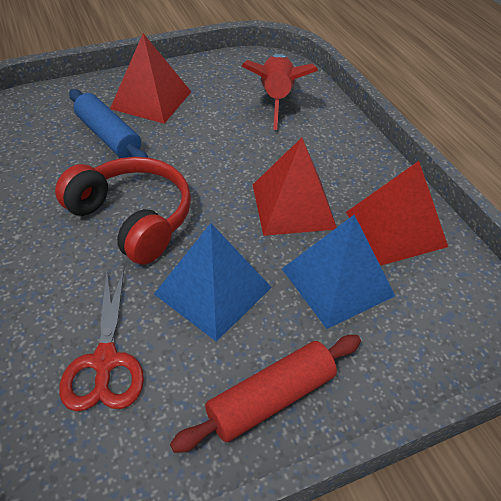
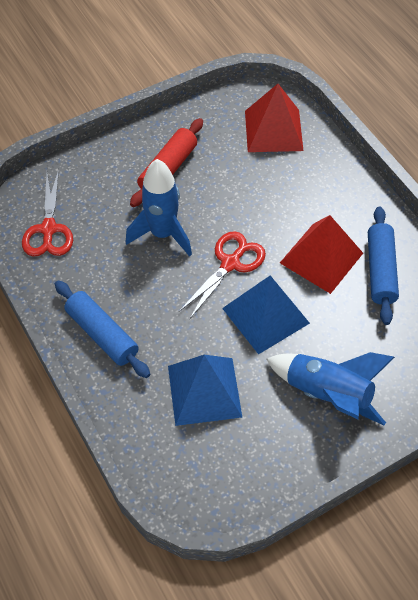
blue rocket: none = 0 -> [126,159,192,257] [267,352,395,426] = 2
blue rolling pin: [69,89,148,158] = 1 -> [55,280,150,378] [368,206,399,325] = 2
red headphones: [55,157,191,265] = 1 -> none = 0
red pyramid: [110,33,191,124] [253,138,337,236] [346,161,448,265] = 3 -> [245,84,304,152] [280,215,363,294] = 2
red rocket: [242,54,318,130] = 1 -> none = 0
red scissors: [59,268,144,411] = 1 -> [22,169,73,257] [179,231,266,320] = 2

